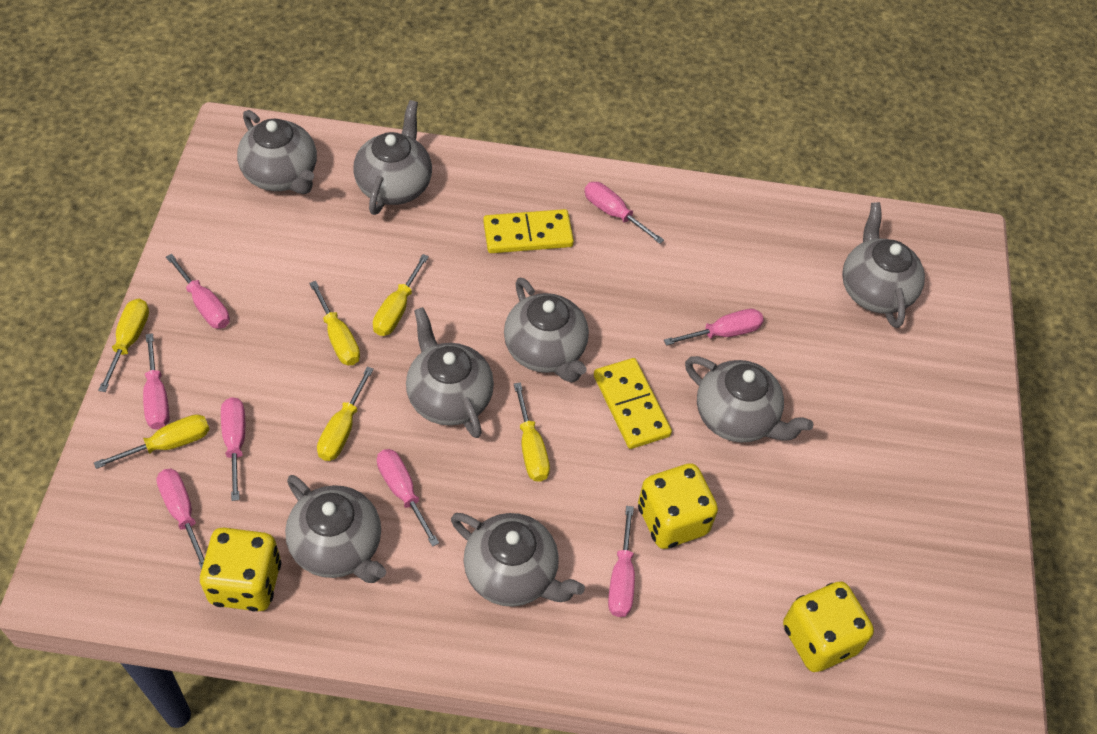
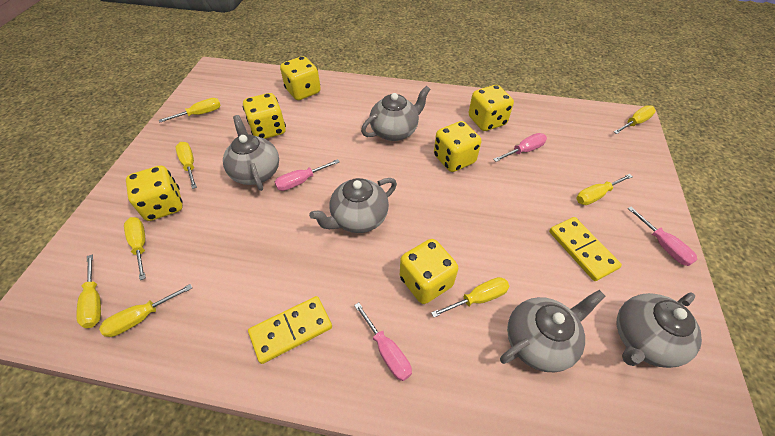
grey teapot: [237,110,317,194] [285,475,386,583] [353,100,432,215] [406,307,494,438] [451,513,585,607] [504,278,589,383] [685,356,813,442] [842,202,925,328] = 8 -> [223,115,279,191] [309,178,397,233] [361,86,430,141] [500,290,606,373] [617,293,702,368] = 5
pink screwdriver: [143,333,169,429] [156,469,204,570] [166,254,230,329] [221,397,245,501] [377,449,439,547] [585,182,664,244] [608,506,635,617] [664,309,764,346] = 8 -> [275,159,340,191] [354,302,412,381] [493,133,547,162] [628,207,697,266] = 4
yellow dice: [200,528,281,611] [638,463,718,549] [783,581,874,672] = 3 -> [126,166,183,221] [243,93,286,139] [280,56,321,100] [400,239,458,304] [434,121,481,172] [468,85,514,131] = 6
yellow screwdriver: [94,414,210,469] [98,299,149,392] [309,281,360,365] [317,367,374,461] [373,254,429,336] [514,382,550,482] = 6 -> [76,254,101,328] [99,284,192,337] [124,217,146,280] [159,98,221,122] [175,142,197,189] [431,277,509,317] [576,174,633,205] [614,105,656,134] = 8

